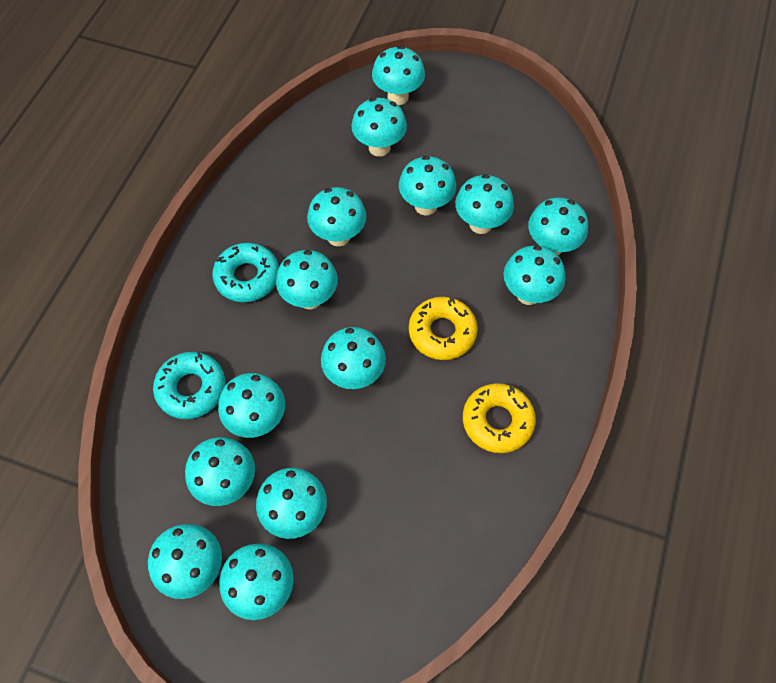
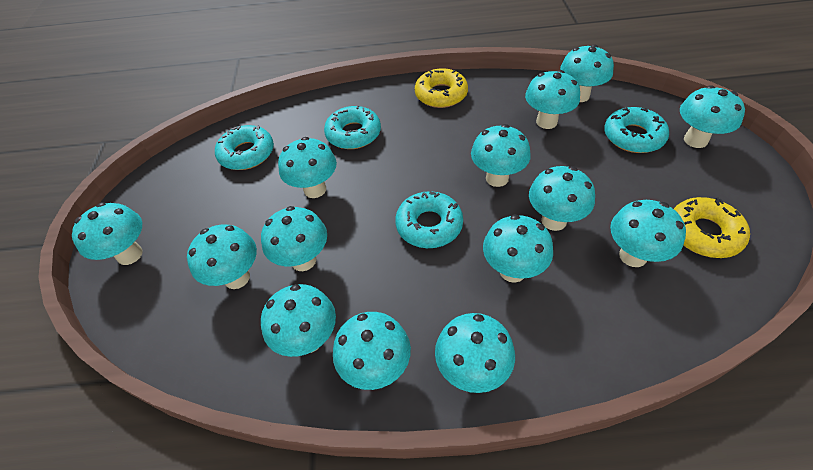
turquoise donut: [153,352,225,419] [212,243,279,302] = 2 -> [215,125,274,170] [324,105,381,149] [395,191,463,248] [604,107,669,153] = 4

